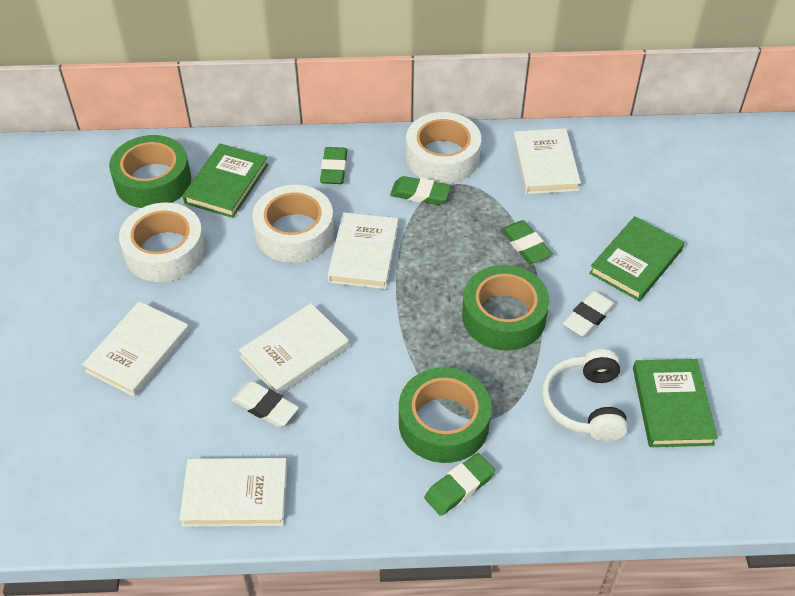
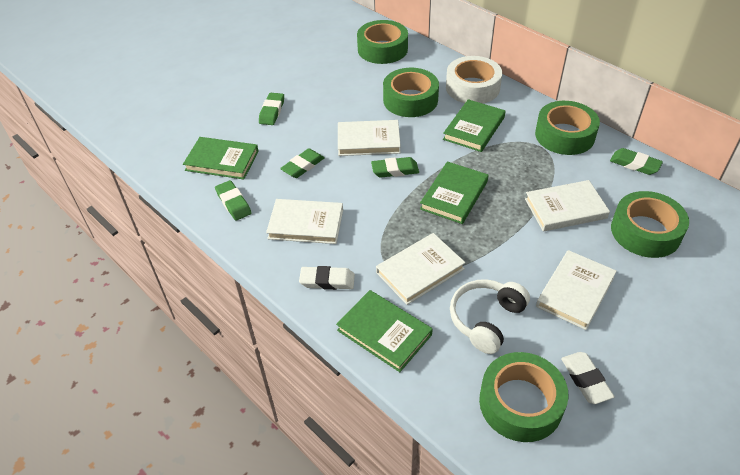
green book: [182,143,268,218] [589,216,684,301] [633,359,718,447] = 3 -> [183,137,259,179] [336,290,432,372] [420,162,489,224] [443,99,506,152] = 4
green eraser: [320,147,348,184] [390,176,451,205] [424,453,495,516] [501,220,553,264] = 4 -> [215,180,251,221] [259,93,284,125] [280,148,325,178] [371,157,419,178] [610,148,663,175] = 5
green tape: [109,135,191,208] [399,367,492,463] [462,265,550,350] = 3 -> [357,20,408,64] [383,68,439,117] [479,352,568,442] [535,101,600,155] [611,191,689,258] = 5
white tape: [119,203,205,282] [252,185,334,263] [406,112,481,184] = 3 -> [446,56,502,104] = 1

